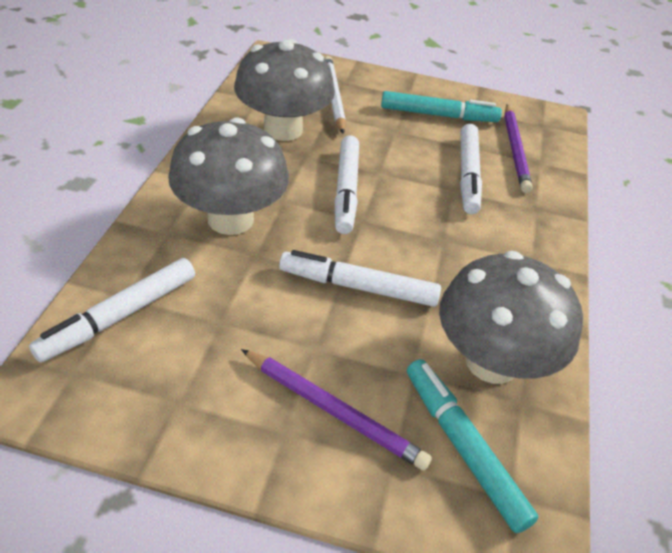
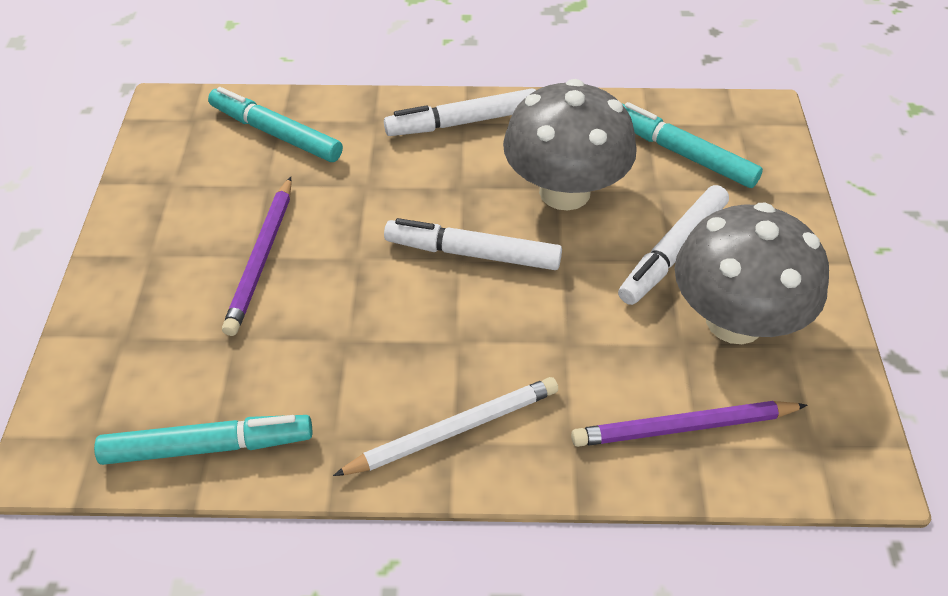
grey mushroom: [168,117,289,235] [234,39,335,141] [439,251,583,384] = 3 -> [503,79,637,211] [674,203,829,344] = 2
turquoise marker: [381,91,502,122] [407,359,539,533] = 2 -> [94,415,312,465] [208,87,343,162] [623,102,763,188] = 3
white marker: [29,258,195,363] [279,250,441,307] [335,135,359,234] [460,124,482,214] = 4 -> [384,89,536,136] [384,218,562,270] [618,185,729,305] = 3

